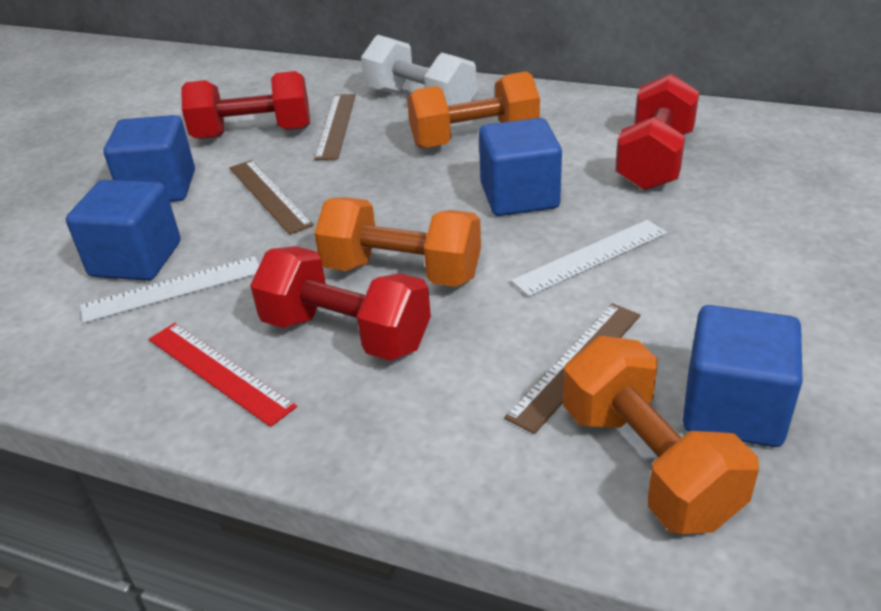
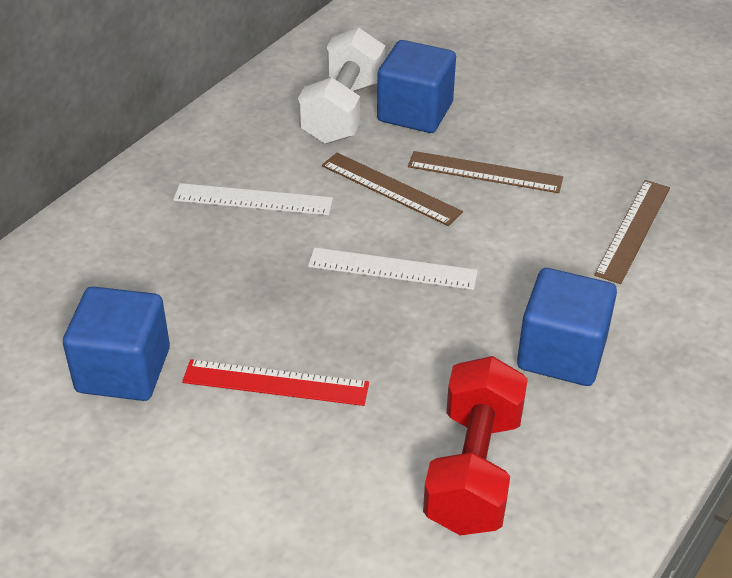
blue cube: [66,180,180,281] [104,115,195,202] [479,118,562,216] [683,305,803,447] = 4 -> [63,286,170,401] [377,40,456,133] [517,268,617,386] = 3
orange dumbbell: [314,197,481,287] [407,71,540,149] [563,336,759,534] = 3 -> none = 0
red dumbbell: [181,71,310,139] [250,246,431,361] [615,73,699,191] = 3 -> [423,356,528,535] = 1

